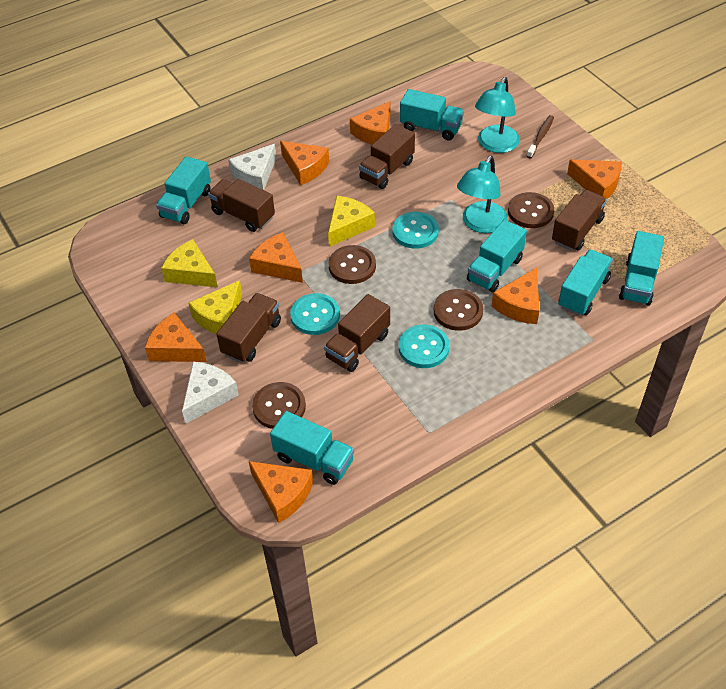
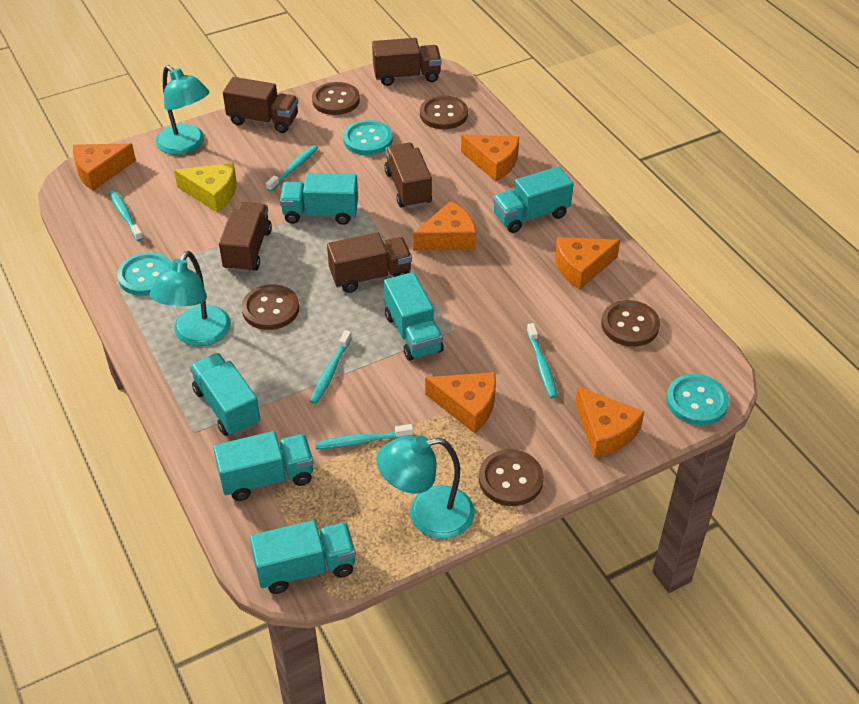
brown button: [252,382,306,429] [329,245,376,284] [434,289,483,331] [508,192,554,228] = 4 -> [241,285,299,330] [312,82,360,115] [420,95,468,129] [479,449,544,506] [601,300,660,347] = 5
brown toothbrush: [527,115,554,158] = 1 -> none = 0
orange cheese: [145,313,207,362] [249,232,303,283] [249,461,313,523] [280,141,329,185] [350,101,390,145] [492,268,540,324] [567,159,622,199] = 7 -> [73,143,136,191] [413,201,476,251] [425,372,496,433] [461,134,519,182] [555,237,620,290] [575,386,644,458] = 6
turquoise lamp: [457,156,508,233] [475,77,520,153] = 2 -> [150,251,231,346] [156,65,209,155] [376,436,475,539] = 3
turquoise toothbrush: none = 0 -> [109,190,143,241] [266,145,318,192] [310,330,352,404] [315,424,413,450] [527,323,557,398] = 5
white cheese: [182,362,239,424] [228,144,276,190] = 2 -> none = 0
yellow cheese: [161,239,218,288] [188,280,242,334] [328,196,375,247] = 3 -> [174,163,236,213] = 1

